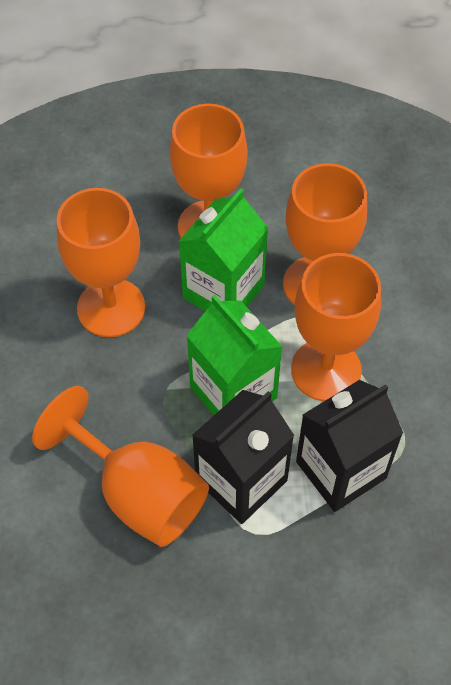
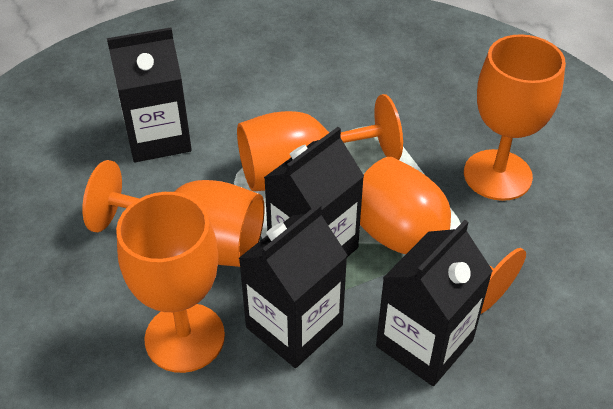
black carton: [192,390,294,524] [296,380,403,512] = 2 -> [107,27,192,162] [239,204,348,368] [264,127,364,257] [376,220,493,386] = 4
green carton: [178,188,268,311] [186,295,282,415] = 2 -> none = 0

